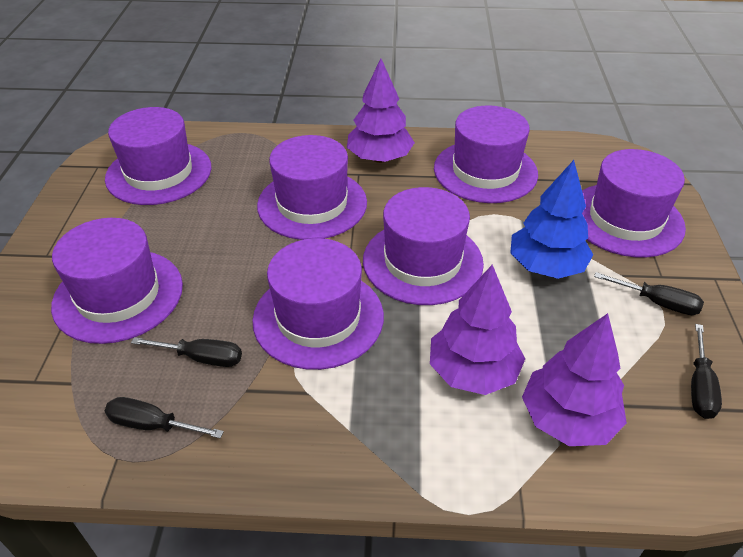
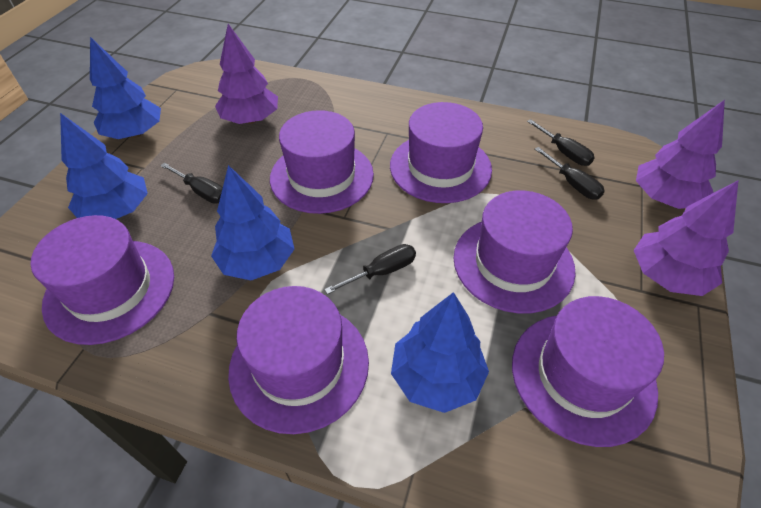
blue tree: [510,160,593,279] = 1 -> [60,113,148,219] [90,37,161,139] [211,165,294,280] [391,292,489,413] = 4
purple hat: [51,218,183,344] [105,107,212,205] [252,238,384,370] [257,135,367,240] [363,187,484,305] [434,106,538,203] [582,149,686,258] = 7 -> [30,215,174,345] [228,286,369,434] [270,110,374,214] [390,102,492,203] [453,190,576,314] [512,296,664,447] = 6

